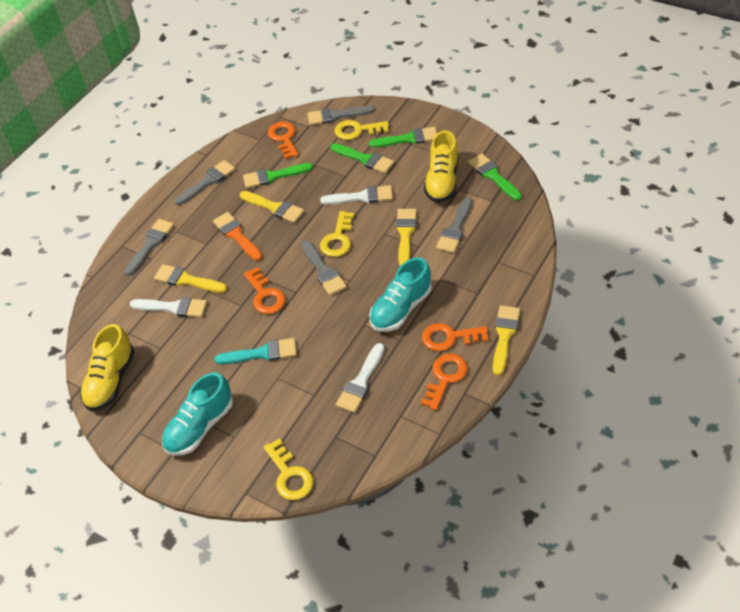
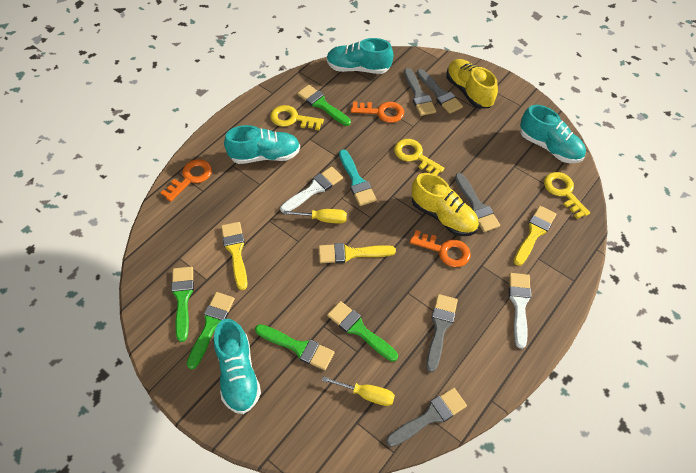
green brush: [243,163,313,188] [330,143,394,173] [369,127,437,148] [468,154,522,201] = 4 -> [171,267,194,342] [187,292,235,369] [255,324,334,370] [297,85,351,126] [327,301,398,362] = 5
orange brush: [213,212,262,261] = 1 -> none = 0
orange key: [244,267,286,314] [268,122,299,159] [420,353,467,410] [422,323,488,351] = 4 -> [160,159,212,202] [351,101,404,123] [410,230,471,267] = 3
turquoise shoe: [162,372,233,456] [369,257,431,332] = 2 -> [214,319,261,414] [224,125,300,164] [326,38,393,74] [520,105,586,163] = 4
white brush: [130,297,207,317] [320,185,393,204] [336,343,385,413] = 3 -> [280,167,343,213] [509,273,531,349] = 2
yellow brush: [154,264,227,293] [240,191,304,223] [396,209,417,266] [493,305,520,375] = 4 -> [221,222,247,290] [319,243,396,263] [514,206,556,266] = 3
yellow screwdriver: none = 0 -> [283,209,347,224] [322,376,395,406] = 2

